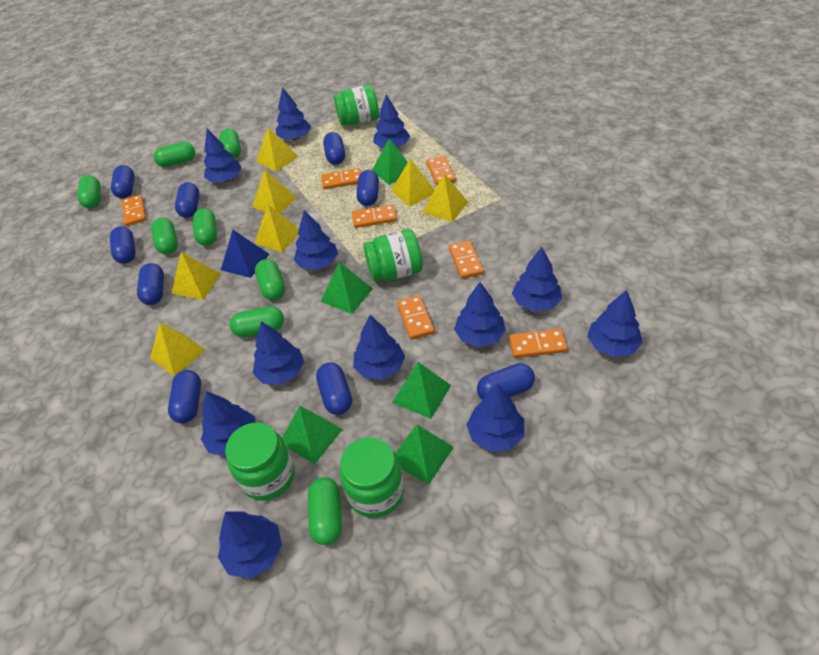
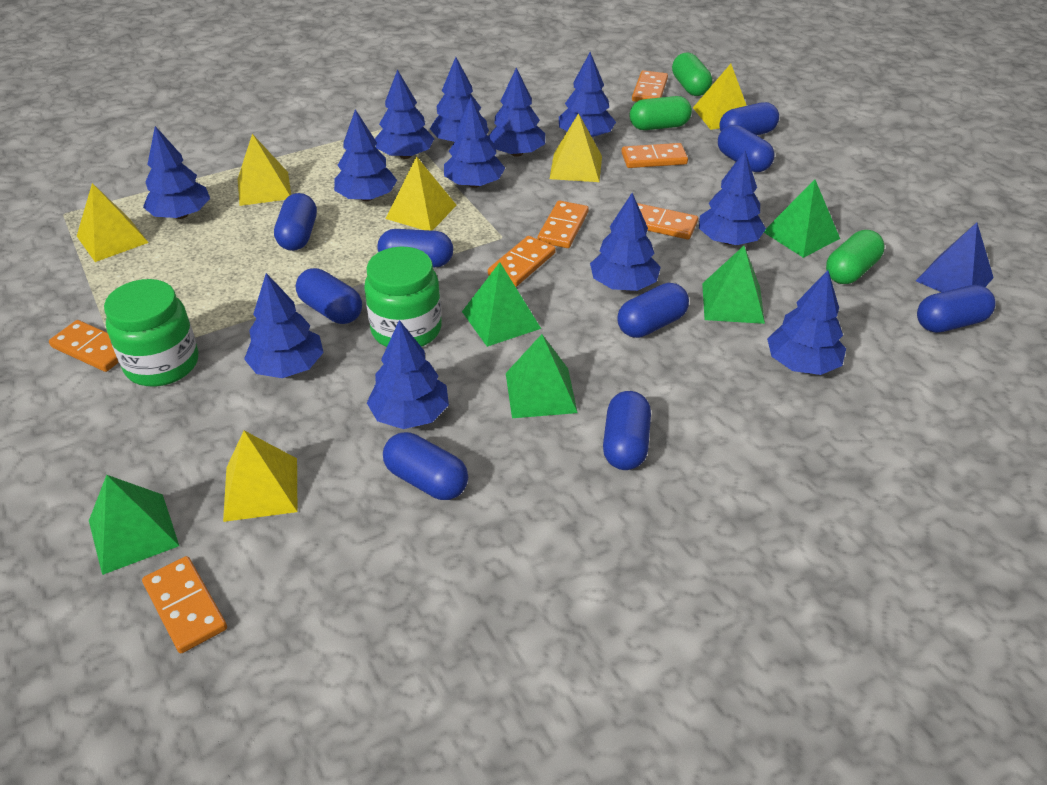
green capsule: [78,175,101,209] [151,218,178,254] [154,142,195,167] [193,208,217,246] [219,128,241,159] [230,306,284,337] [255,259,285,300] [308,477,342,545] = 8 -> [629,96,692,130] [672,53,712,96] [826,230,884,284] = 3
green jar: [225,422,295,501] [334,85,379,126] [340,437,404,518] [363,229,423,281] = 4 -> [104,279,199,386] [364,247,442,347] = 2
yellow pyramid: [150,323,206,376] [172,252,221,300] [252,170,297,213] [255,205,299,252] [256,127,298,171] [391,158,434,207] [423,174,468,222] = 7 -> [77,183,149,262] [223,431,297,522] [238,134,291,206] [385,156,457,231] [550,113,602,182] [693,64,747,130] = 6

